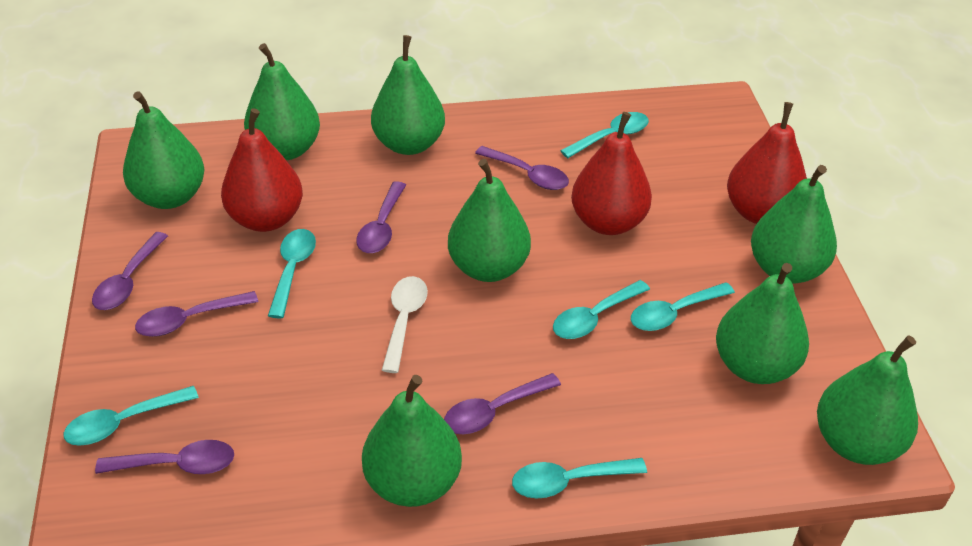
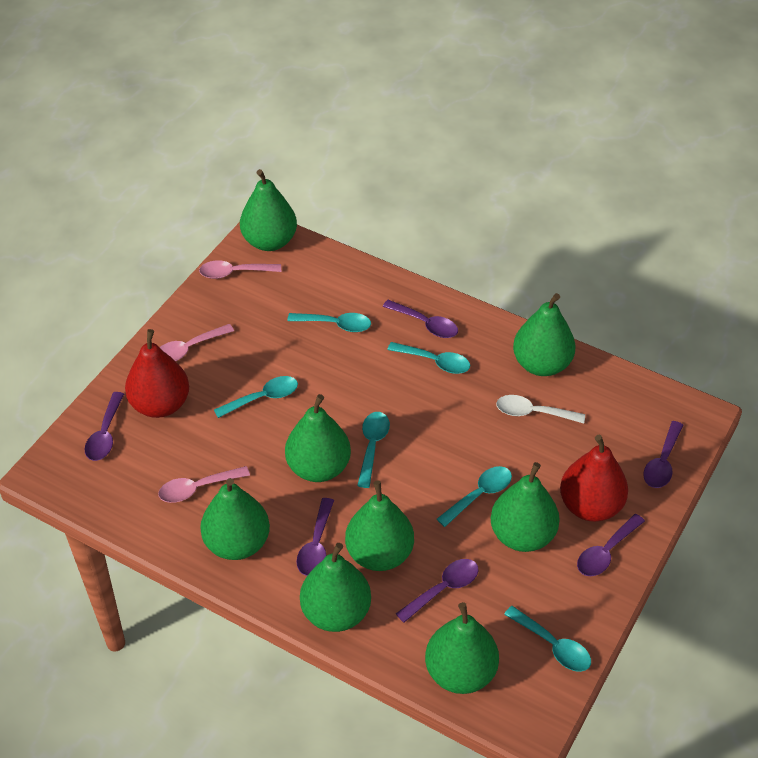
pink spoon: none = 0 -> [158,466,250,503] [160,324,234,361] [199,260,281,279] = 3
red pear: [221,108,303,232] [571,112,652,235] [727,102,807,224] = 3 -> [125,329,189,418] [560,435,628,522] = 2

